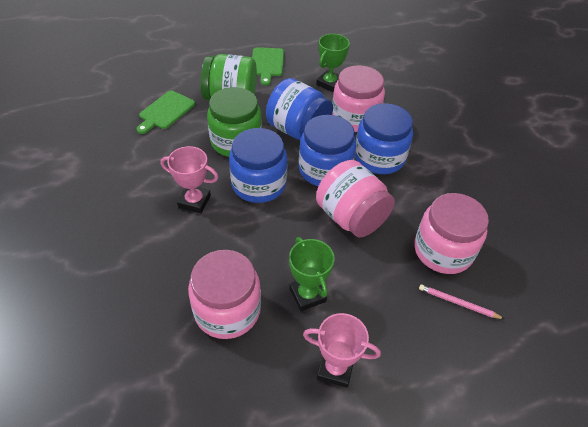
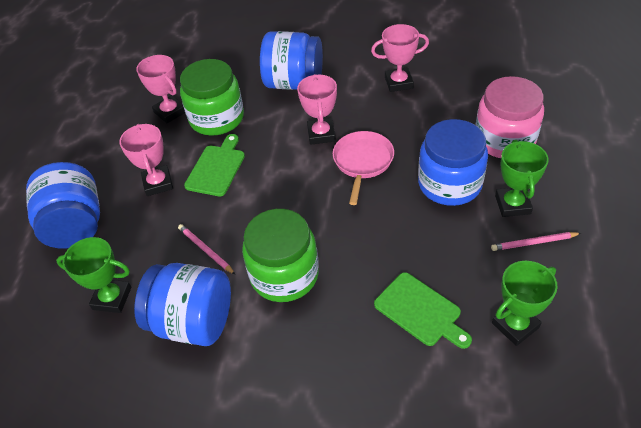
green trophy: [289,237,335,311] [316,34,350,92] = 2 -> [56,237,131,313] [492,261,558,346] [495,140,549,217] = 3
pink jar: [188,250,261,339] [316,160,395,238] [332,65,385,132] [414,193,489,274] = 4 -> [476,76,544,158] = 1
pink pan: none = 0 -> [333,131,394,205] = 1
pink pencil: [419,284,504,319] = 1 -> [178,224,236,275] [491,232,581,251] = 2
pink trophy: [160,146,219,213] [303,313,381,388] = 2 -> [119,124,173,196] [136,55,185,123] [297,74,337,145] [371,24,429,92] = 4

